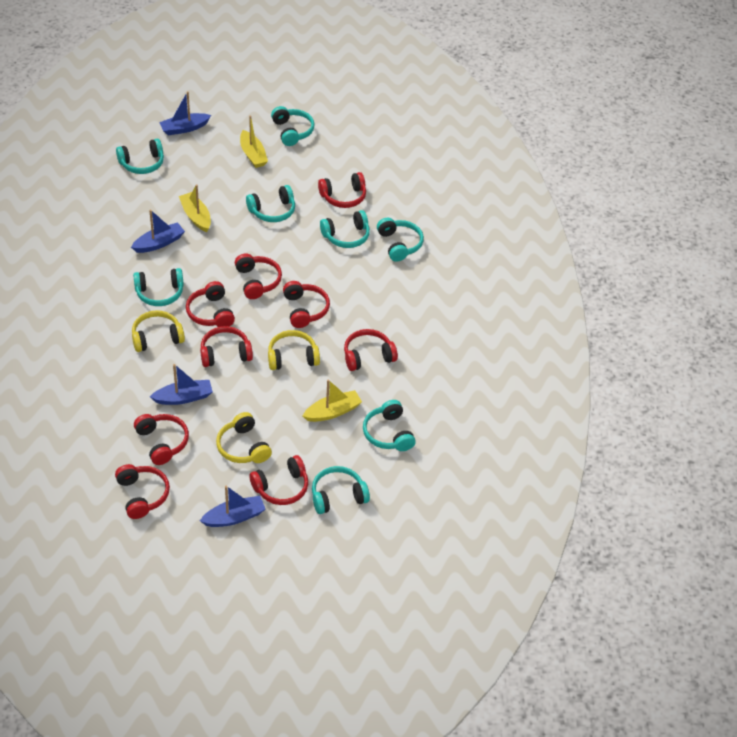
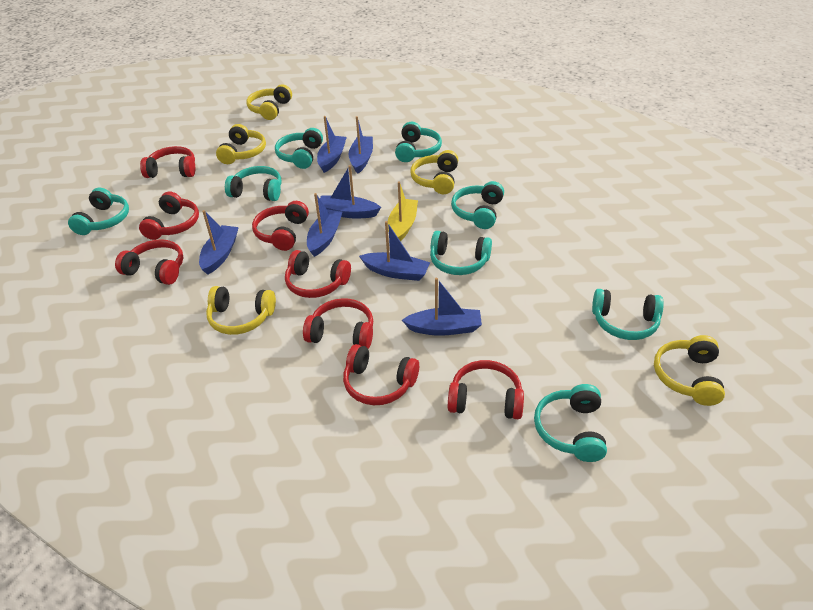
blue boat: [131,210,185,253] [150,364,213,405] [159,91,211,135] [200,486,266,527] = 4 -> [199,210,239,275] [307,193,342,257] [317,116,347,173] [320,165,381,218] [348,116,373,174] [359,221,430,281] [402,278,482,336] = 7
red headphones: [115,464,170,519] [134,414,189,465] [186,281,235,327] [200,326,253,367] [235,253,282,299] [249,455,308,505] [283,281,330,328] [318,172,366,208] [344,329,398,371] = 9 -> [115,239,183,285] [139,191,199,240] [140,146,195,178] [252,201,309,251] [285,250,351,298] [303,298,373,349] [343,344,419,405] [448,360,524,419] = 8
yellow boat: [179,185,211,232] [240,116,268,168] [303,379,362,422] = 3 -> [388,181,418,241] = 1
yellow headphones: [132,310,185,352] [216,412,272,463] [268,330,320,370] = 3 -> [206,286,276,335] [216,124,266,164] [246,84,292,120] [411,150,458,194] [654,335,725,406] = 5

